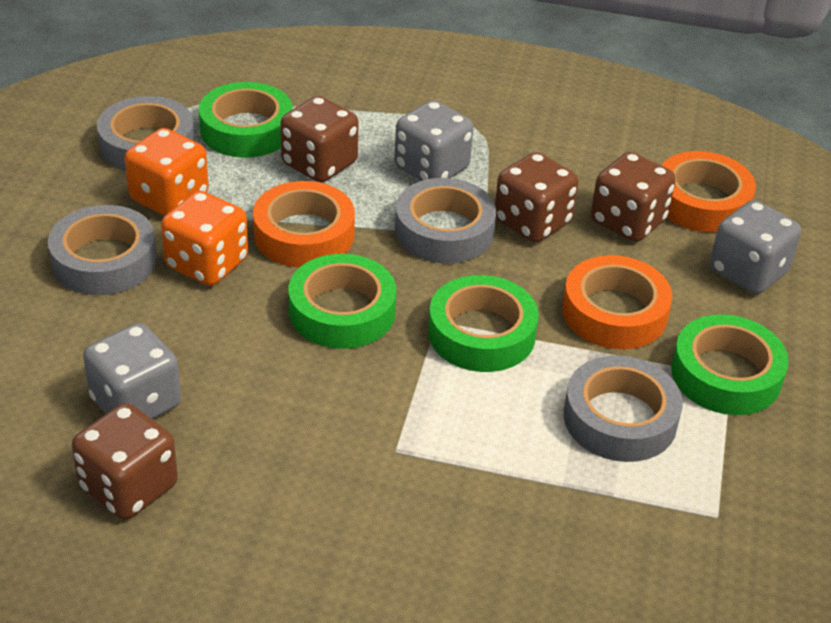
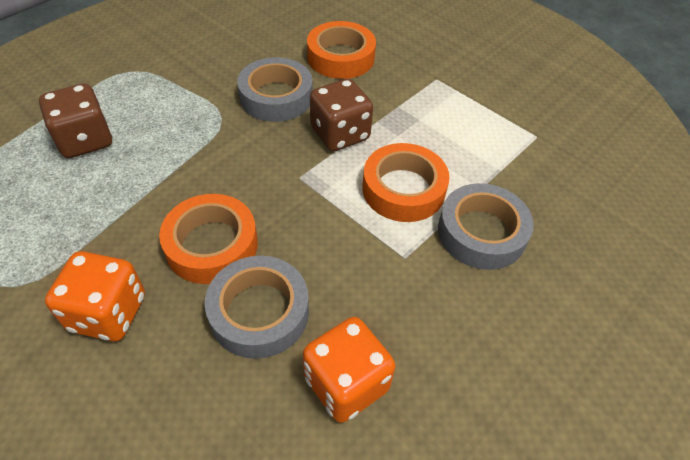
brown dice: [72,403,178,520] [280,96,359,183] [495,152,578,243] [591,152,676,242] = 4 -> [39,84,112,158] [310,79,373,151] = 2
green tape: [199,82,293,158] [289,254,396,349] [428,275,539,372] [671,314,789,415] = 4 -> none = 0
grey dice: [83,323,181,419] [394,100,473,181] [710,200,801,294] = 3 -> none = 0
grey tape: [48,205,157,295] [97,96,195,172] [395,178,496,263] [563,356,683,462] = 4 -> [205,256,309,359] [237,57,313,122] [438,183,534,270] = 3

